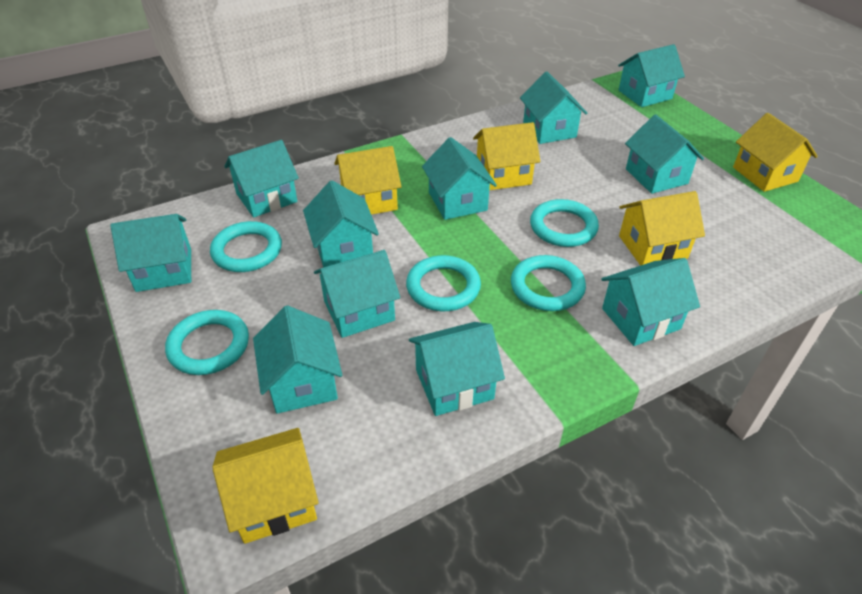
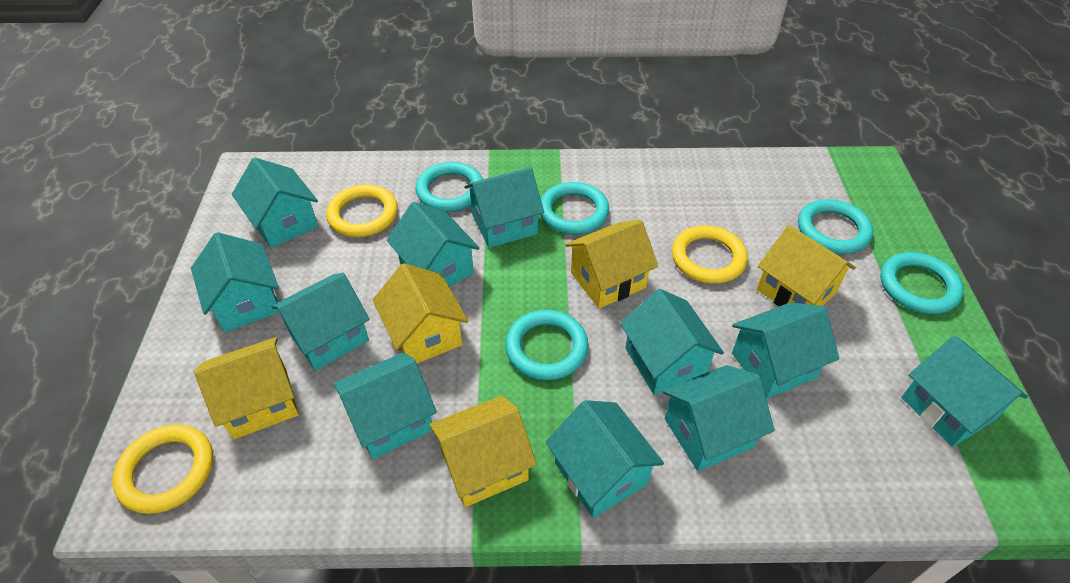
yellow ring: none = 0 -> [112,424,213,514] [326,184,398,237] [672,226,748,284] = 3

